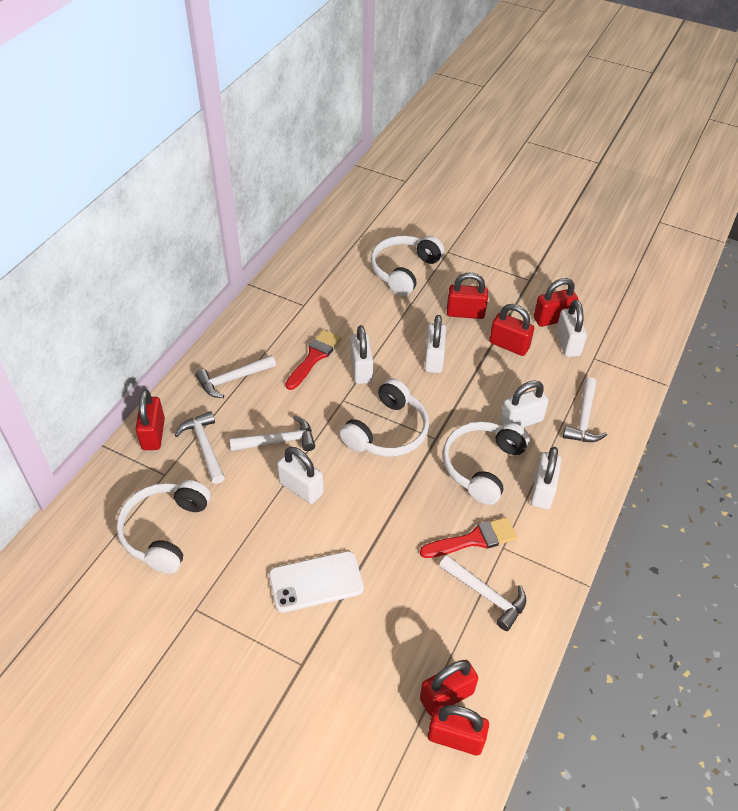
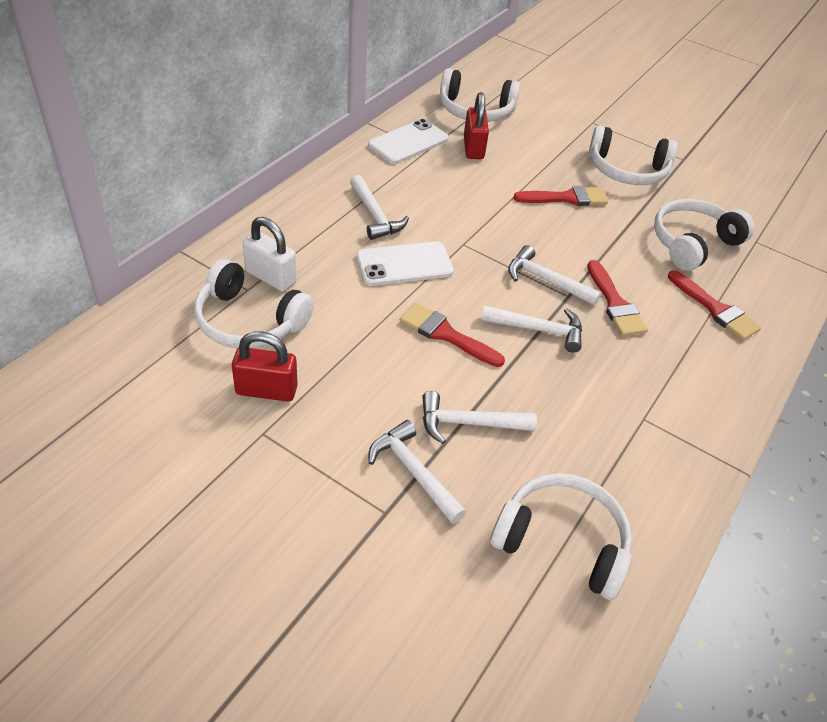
red brush: [285,329,341,390] [420,517,517,558] = 2 -> [400,303,505,367] [513,186,608,206] [587,260,648,336] [668,270,761,340] = 4
red padlock: [135,389,165,450] [420,660,478,716] [428,705,489,756] [447,272,488,319] [489,304,534,356] [534,278,578,327] = 6 -> [232,331,298,402] [464,92,489,159] = 2
white headphones: [116,480,210,574] [340,378,429,457] [370,235,444,296] [443,421,530,505] = 4 -> [194,259,314,348] [440,68,520,122] [490,473,632,600] [589,125,678,185] [654,199,755,271] = 5
white padlock: [277,447,323,504] [350,325,373,384] [424,315,446,373] [500,380,549,427] [531,447,561,509] [556,300,587,357] = 6 -> [243,217,297,291] = 1
white phone: [269,551,364,613] = 1 -> [356,241,454,286] [368,119,449,164] = 2

